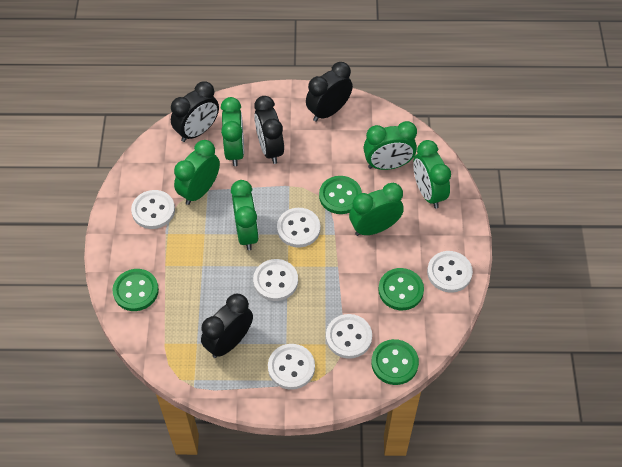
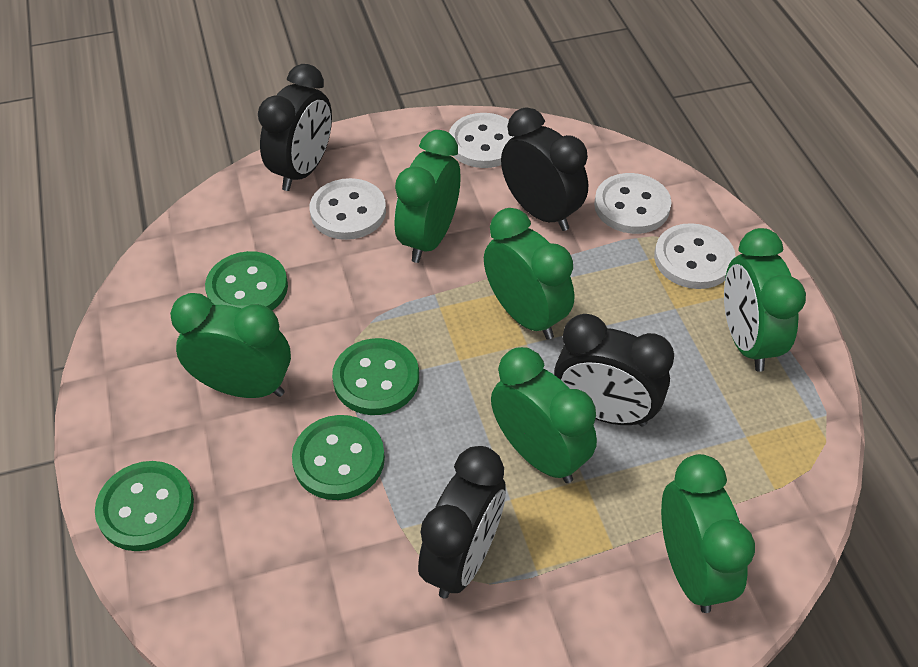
white button: [131,190,175,229] [253,259,298,301] [268,344,315,390] [277,208,320,247] [326,314,372,359] [427,251,473,293] = 6 -> [310,178,386,240] [449,113,514,168] [594,173,671,234] [654,223,735,289] = 4

